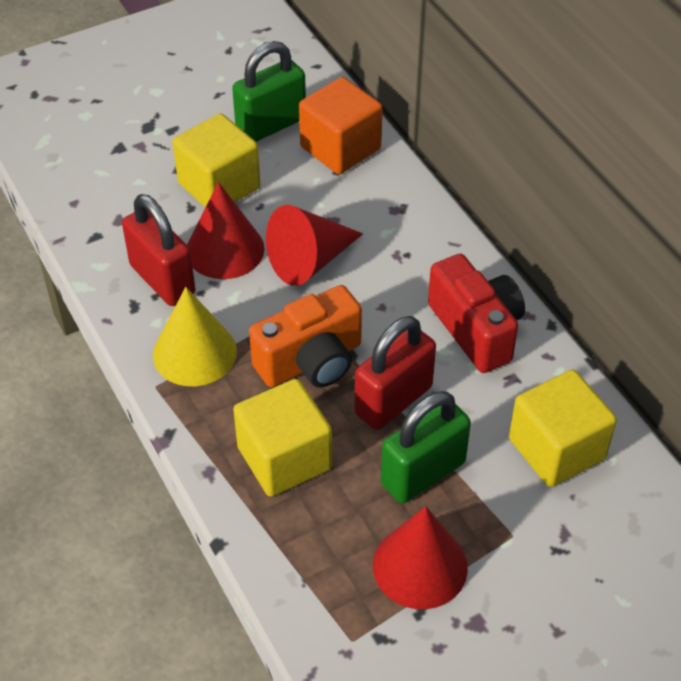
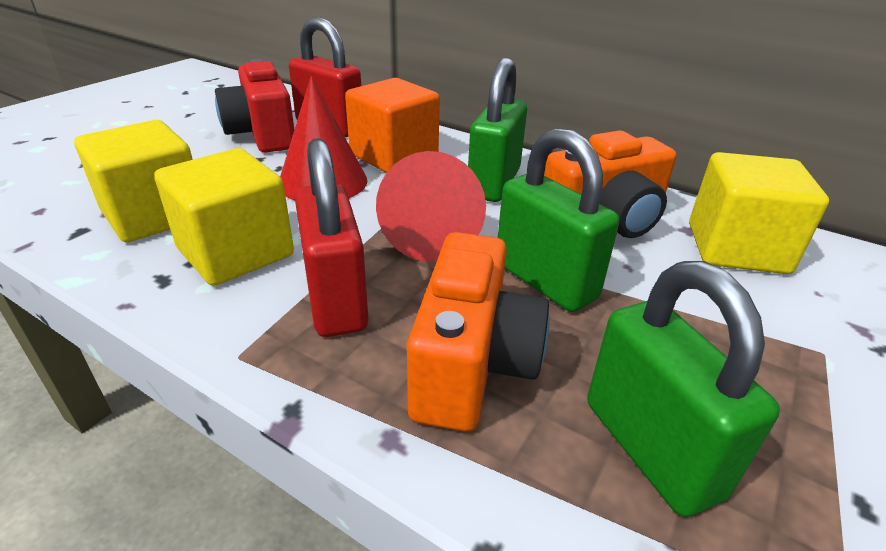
green padlock: [232,41,306,142] [381,391,471,503] = 2 -> [468,58,527,202] [498,128,619,312] [587,261,780,517] = 3
orange camera: [249,285,362,387] = 1 -> [407,232,550,432] [544,130,677,238] = 2
red cone: [187,182,265,279] [266,205,363,286] [373,506,468,609] = 3 -> [280,76,367,200] [376,151,486,262] = 2
yellow cone: [153,287,237,386] = 1 -> none = 0

